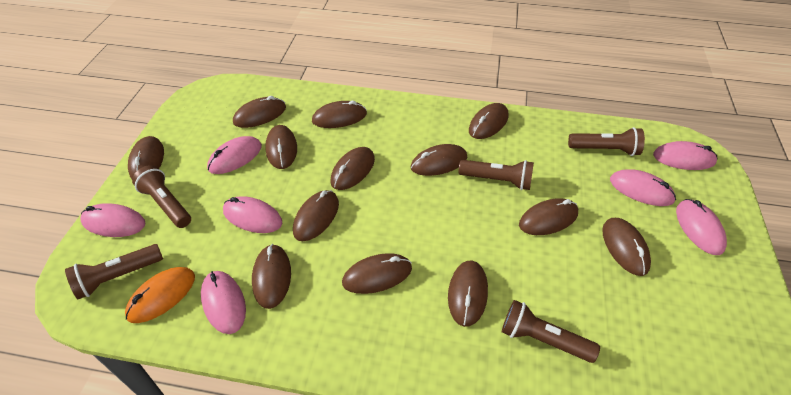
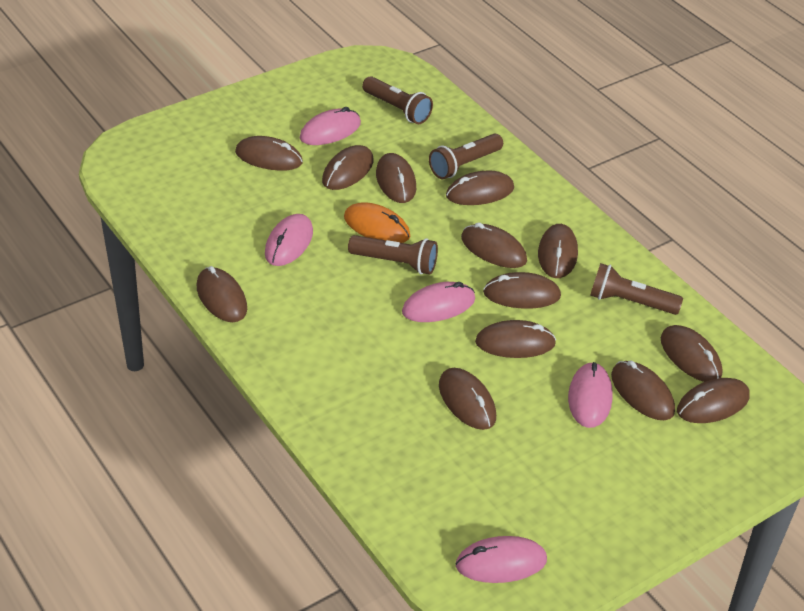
brown flashlight: [65,244,163,299] [132,165,191,228] [459,160,534,190] [502,300,600,363] [568,127,645,156] = 5 -> [348,235,438,275] [362,76,433,124] [429,133,503,179] [590,263,683,315] = 4
pink mouse: [80,203,146,237] [201,271,246,334] [207,136,262,174] [223,196,282,233] [610,169,676,206] [653,141,717,170] [676,199,727,255] = 7 -> [265,214,313,266] [300,107,361,145] [402,282,475,322] [456,536,547,583] [568,362,613,428] = 5

